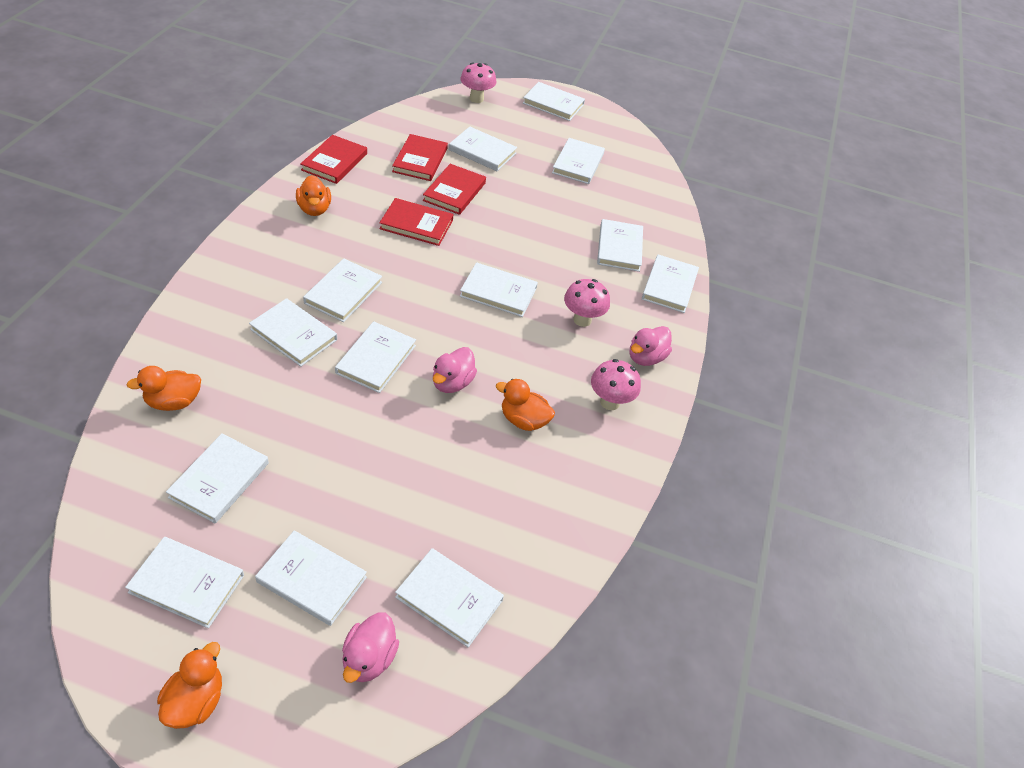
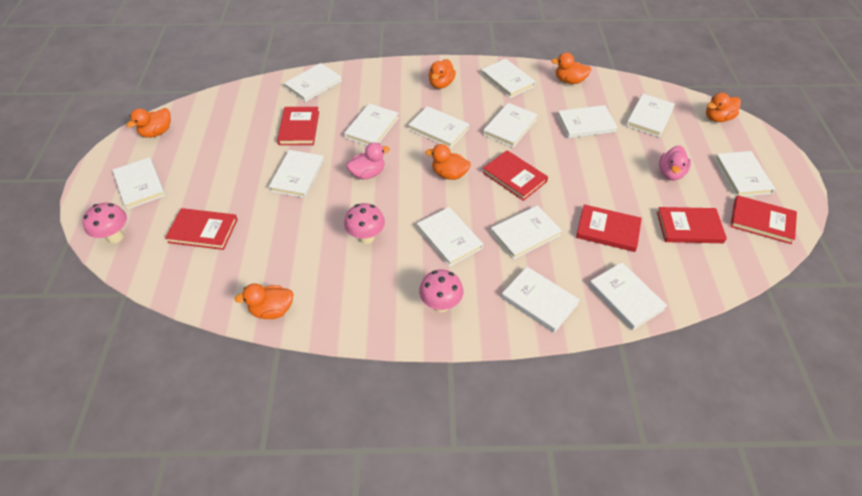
orange duck: [127,366,201,411] [157,642,222,729] [296,175,331,216] [496,379,555,431] = 4 -> [126,108,171,138] [235,283,294,319] [425,144,471,180] [428,59,456,89] [551,52,591,84] [706,93,741,122] = 6
pink duck: [342,613,399,683] [433,347,477,393] [630,326,672,366] = 3 -> [346,142,390,179] [659,146,691,181] = 2
red book: [300,135,367,184] [379,198,454,246] [392,134,448,181] [423,164,486,215] = 4 -> [165,208,238,250] [277,107,319,145] [482,150,548,201] [576,204,642,252] [657,207,727,243] [730,195,797,244] = 6
white book: [125,537,244,628] [166,434,269,523] [249,298,337,367] [255,530,367,626] [303,258,382,322] [335,321,416,393] [395,548,504,647] [449,127,517,171] [460,262,538,317] [523,82,585,121] [552,138,605,184] [597,219,643,272] [642,254,699,313] = 13 -> [113,157,166,210] [269,150,324,198] [284,63,342,102] [344,104,399,145] [408,106,469,148] [417,207,483,267] [481,59,536,98] [483,103,538,148] [490,205,562,260] [501,267,580,333] [557,105,617,138] [589,262,667,330] [626,94,675,137] [714,151,775,197] = 14

